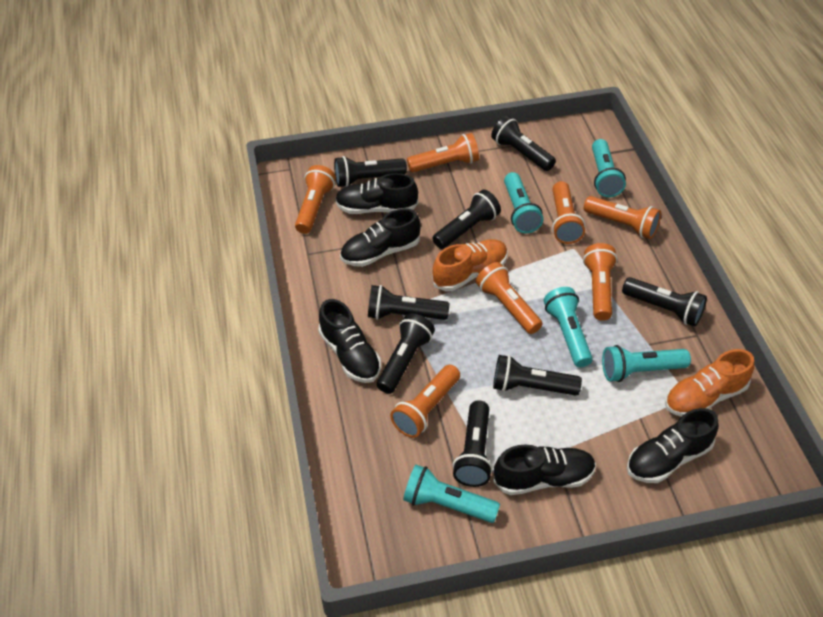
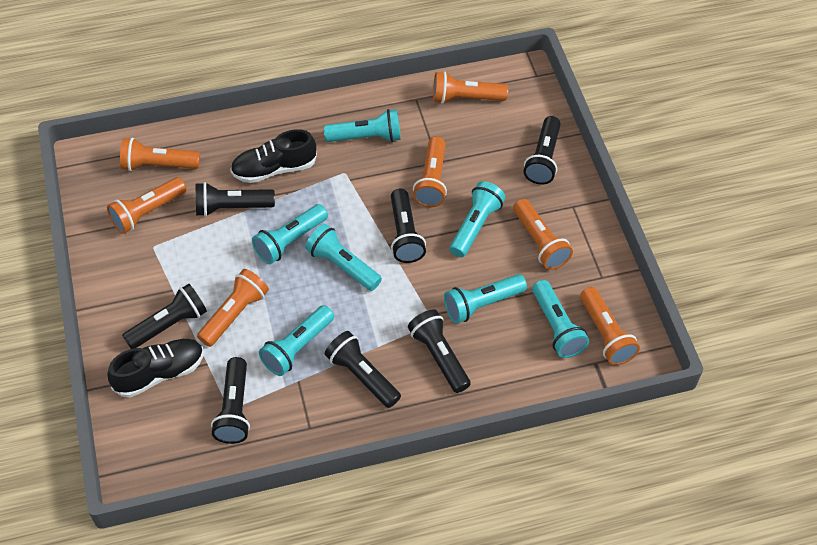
black flashlight: [334,156,407,187] [368,285,449,320] [377,313,435,394] [433,189,501,249] [453,400,493,487] [491,116,556,171] [493,355,582,395] [622,277,707,327] = 8 -> [122,284,207,349] [196,182,275,217] [211,357,250,444] [325,331,401,408] [391,189,426,263] [408,309,471,393] [524,116,561,185] = 7
black shoe: [318,299,381,383] [335,173,418,214] [340,208,421,267] [493,444,596,495] [627,408,719,483] = 5 -> [107,339,204,398] [230,129,317,183] = 2
orange shoe: [432,239,508,291] [665,349,755,417] = 2 -> none = 0
turquoise flashlight: [403,465,500,523] [504,172,544,233] [544,287,593,367] [592,139,626,197] [602,345,691,382] = 5 -> [252,204,328,264] [259,305,334,376] [305,224,382,291] [324,109,401,142] [444,274,527,323] [450,181,506,257] [532,280,589,358] = 7

